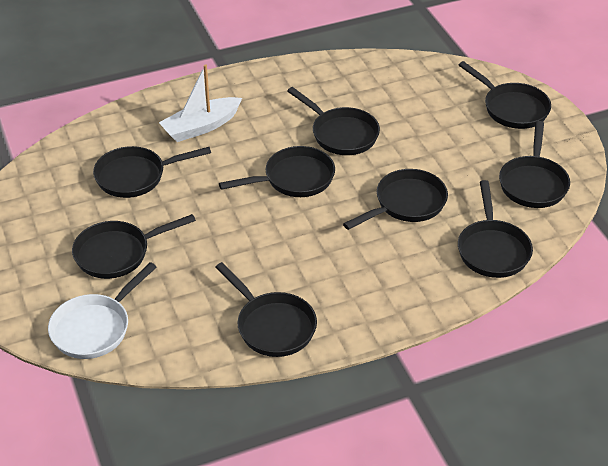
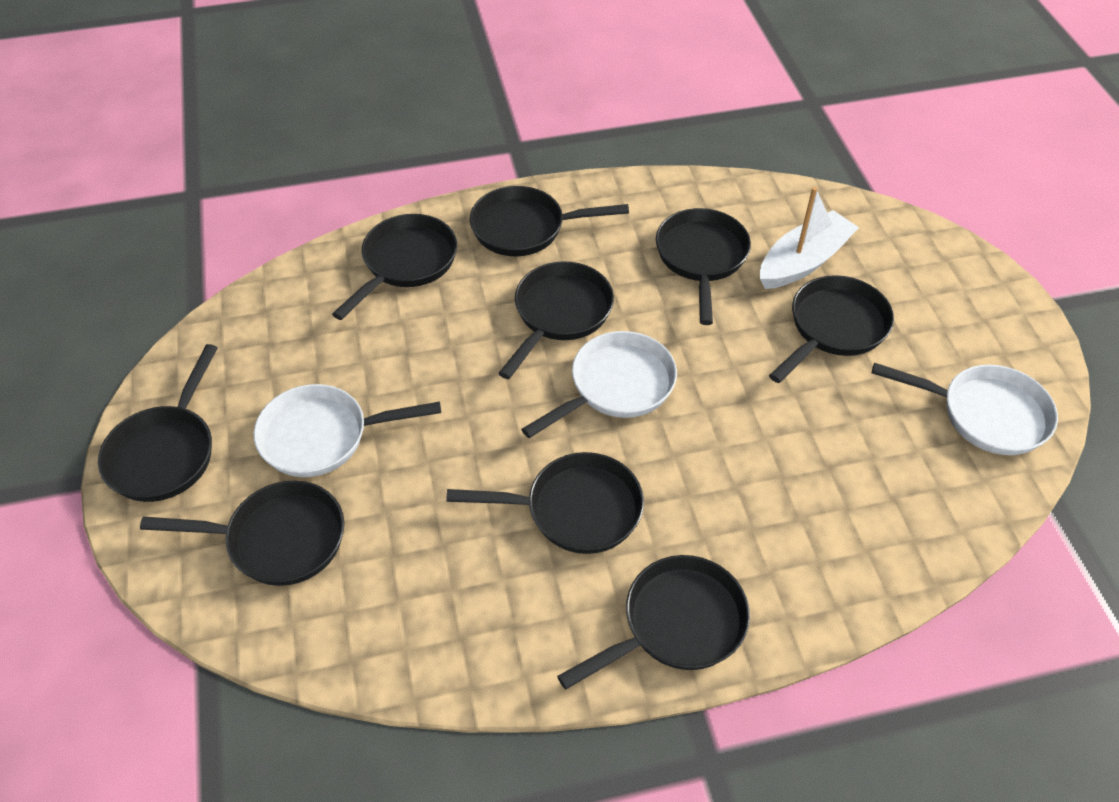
white pan: [48,262,157,359] = 1 -> [253,384,441,477] [521,331,677,438] [872,363,1058,455] = 3

